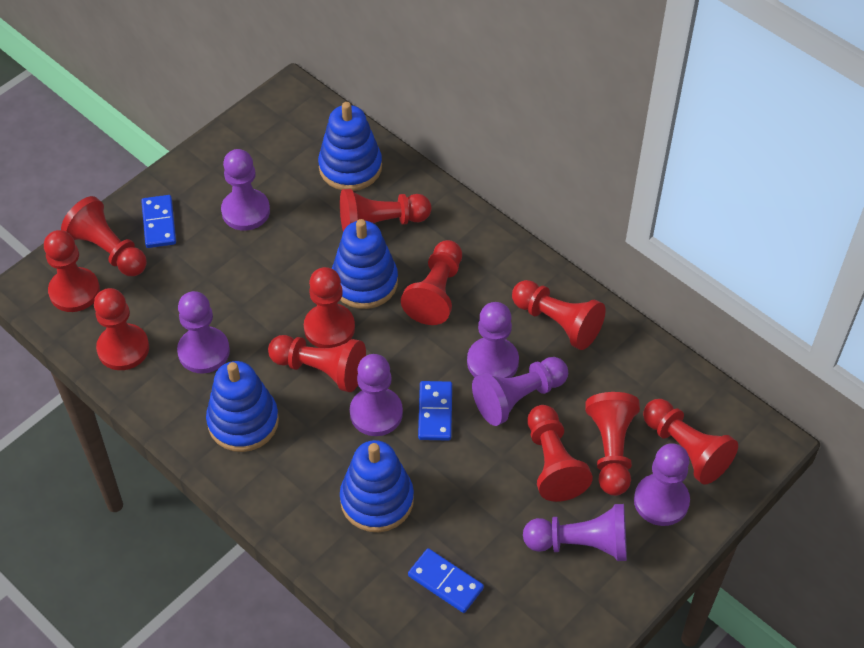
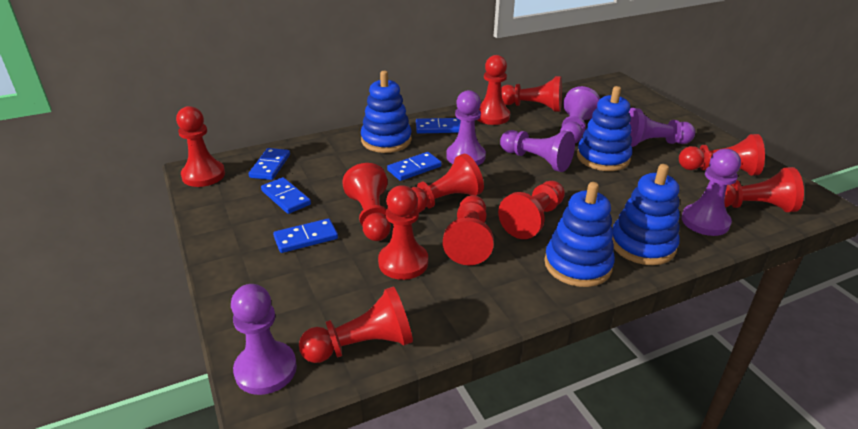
blue domino: [141,195,176,248] [408,548,484,613] [418,381,452,441] = 3 -> [249,148,290,180] [261,177,311,214] [273,218,338,253] [387,152,442,181] [416,118,461,134] = 5
purple pawn: [177,291,230,373] [221,149,270,231] [350,354,403,436] [467,302,519,378] [472,357,568,426] [523,504,627,561] [634,443,690,526] = 7 -> [231,284,297,395] [446,90,486,166] [500,130,575,172] [560,86,600,143] [629,108,695,147] [682,149,741,236] = 6

